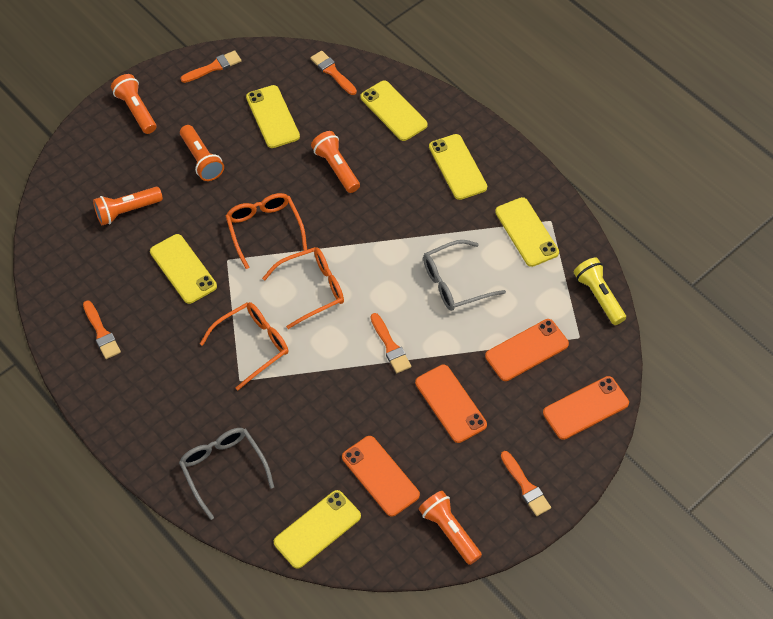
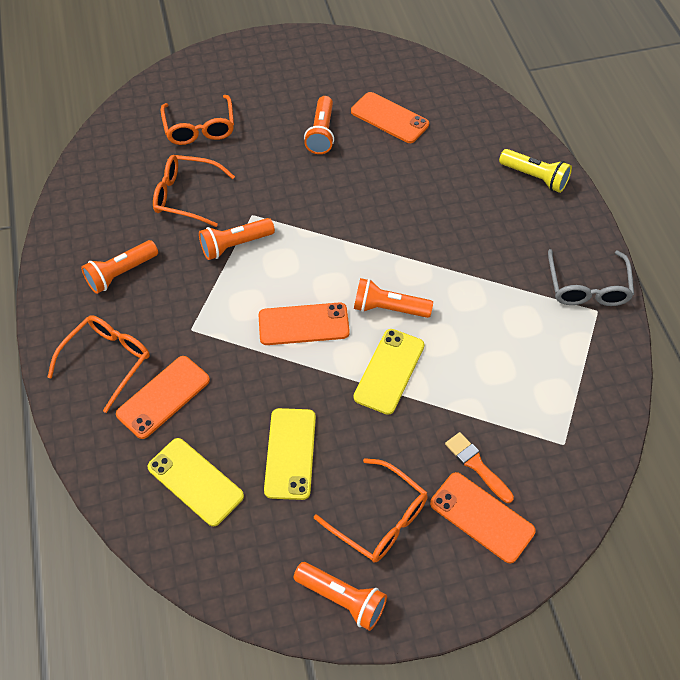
grey glasses: [179,428,274,520] [423,240,506,311] = 2 -> [548,249,634,306] = 1
orange brush: [83,300,121,359] [180,50,241,83] [310,51,357,95] [371,313,411,373] [501,451,551,516] = 5 -> [445,432,514,503] = 1
orange glasses: [200,302,289,390] [226,193,307,269] [262,247,344,329] = 3 -> [47,315,150,413] [153,155,235,227] [161,95,234,145] [314,458,428,563] = 4
yellow phone: [150,234,217,304] [246,85,300,148] [274,490,361,569] [360,81,428,141] [429,134,487,200] [495,197,559,267] = 6 -> [147,438,244,526] [264,408,316,500] [354,329,425,415] = 3

